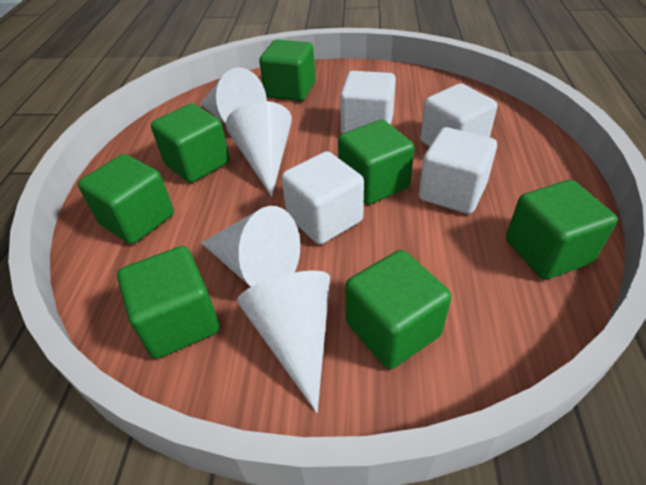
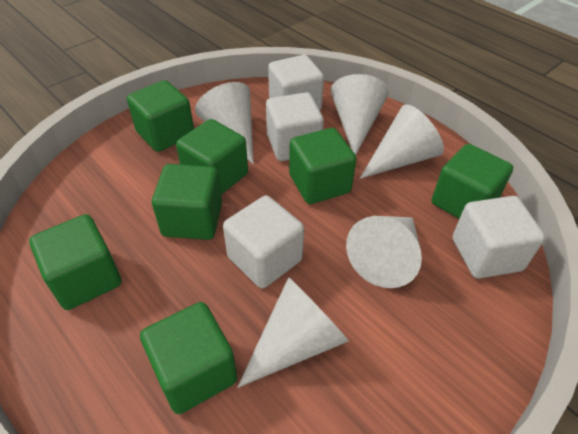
white cone: [200,67,267,124] [201,206,300,287] [226,101,292,197] [237,271,330,413] = 4 -> [195,82,254,164] [237,277,349,388] [331,74,389,155] [346,216,422,288] [360,104,444,179] = 5

